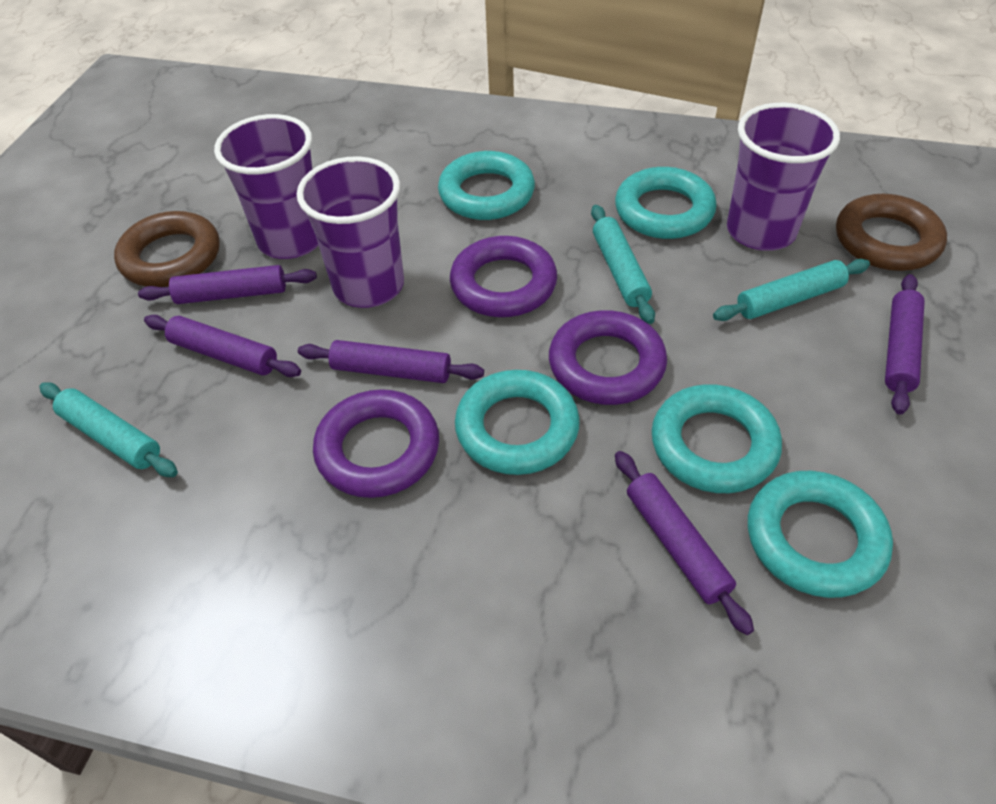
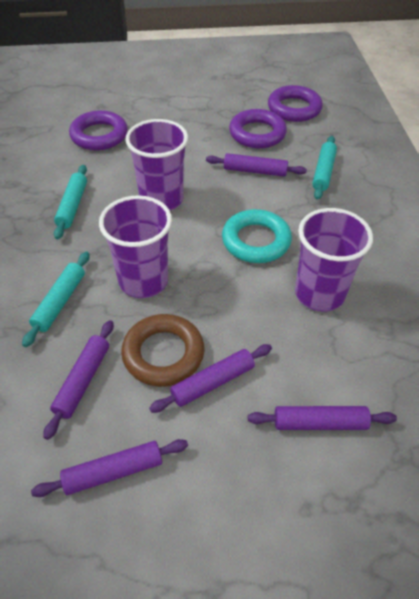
brown ring: [114,211,220,287] [836,194,947,271] = 2 -> [121,314,204,387] = 1
turquoise ring: [438,151,535,220] [455,370,580,475] [615,167,717,239] [652,384,782,493] [748,471,893,598] = 5 -> [222,209,292,263] = 1

